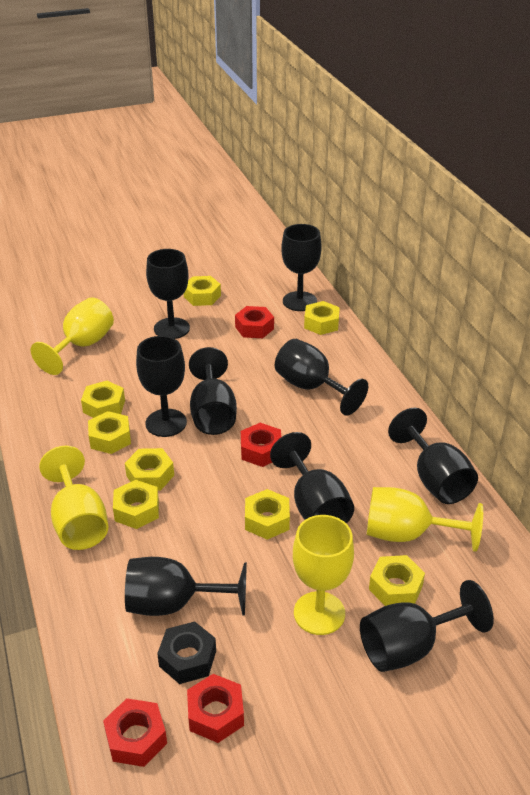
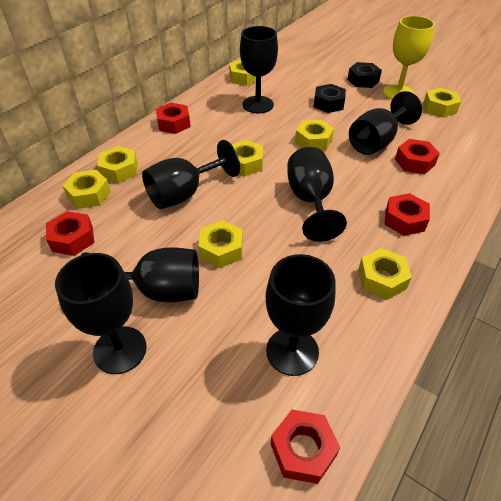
black goblet: [125,557,247,616] [136,336,187,437] [146,249,190,339] [189,347,237,435] [270,432,354,524] [275,339,368,416] [281,224,322,311] [360,580,494,672] [388,408,478,504] = 9 -> [55,253,147,374] [80,247,199,302] [142,140,240,209] [240,26,278,114] [266,254,335,376] [287,147,347,242] [349,91,422,155] = 7
black nut: [157,622,216,684] = 1 -> [314,84,346,113] [347,62,382,88] = 2
red nut: [103,698,167,767] [187,674,244,743] [235,306,274,338] [241,423,281,467] = 4 -> [46,211,94,256] [156,103,191,134] [271,410,340,484] [384,193,430,236] [395,139,440,174] = 5
yellow goblet: [31,297,114,375] [39,446,108,550] [293,515,354,635] [367,487,483,552] = 4 -> [383,16,435,99] = 1

